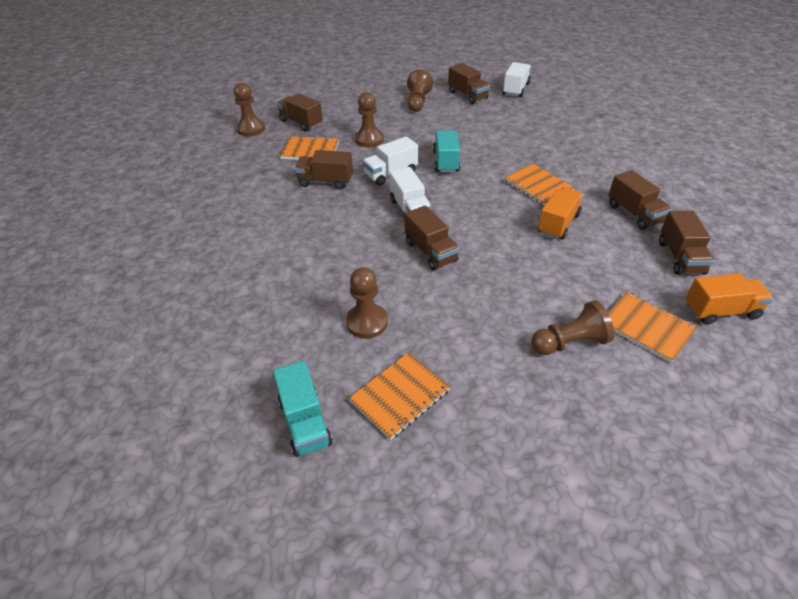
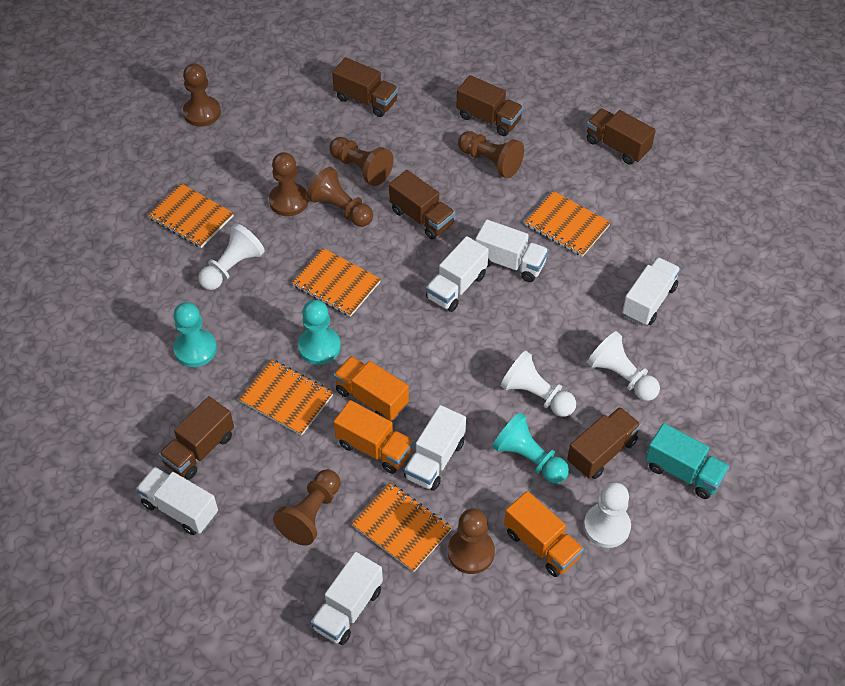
brown pawn: [234,83,265,136] [346,267,388,339] [355,92,384,147] [407,69,433,112] [531,300,614,355] = 5 -> [183,63,221,127] [269,152,309,216] [273,469,340,545] [307,167,373,227] [329,137,393,186] [448,508,495,574] [458,131,524,178] = 7
orange notebook: [280,135,339,160] [349,353,451,440] [504,163,575,206] [608,292,697,363] = 4 -> [148,183,234,248] [239,359,333,435] [292,248,381,317] [351,482,452,572] [525,191,611,257] = 5
orange truck: [537,187,584,239] [685,273,774,325] = 2 -> [334,356,409,421] [334,400,414,474] [504,491,584,577] = 3
turquoise pawn: none = 0 -> [173,302,217,367] [298,300,341,365] [492,412,569,484] = 3
turquoise truck: [273,361,332,457] [433,130,460,173] = 2 -> [645,423,730,499] = 1
white pawn: none = 0 -> [198,223,265,290] [501,351,576,417] [584,482,631,548] [587,331,660,401] = 4
white truck: [363,136,418,186] [389,167,432,222] [502,62,531,97] = 3 -> [136,467,218,535] [311,552,383,645] [404,405,466,491] [426,236,489,312] [475,219,549,282] [622,257,681,326] = 6

